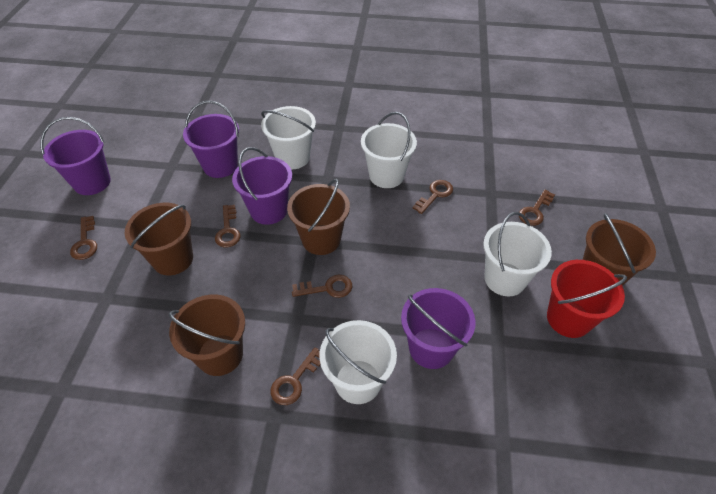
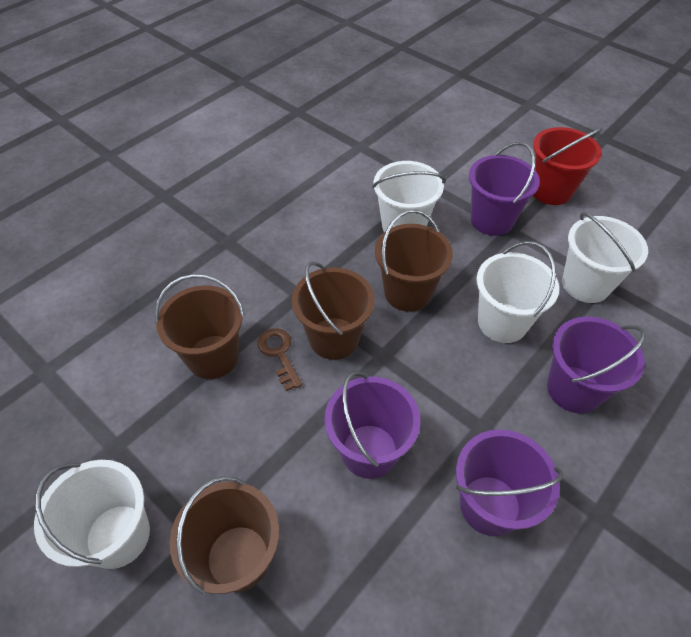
brown key: [70,216,97,260] [215,205,241,247] [270,347,321,405] [292,275,352,298] [413,180,453,214] [519,190,555,226] = 6 -> [258,328,302,391] = 1

